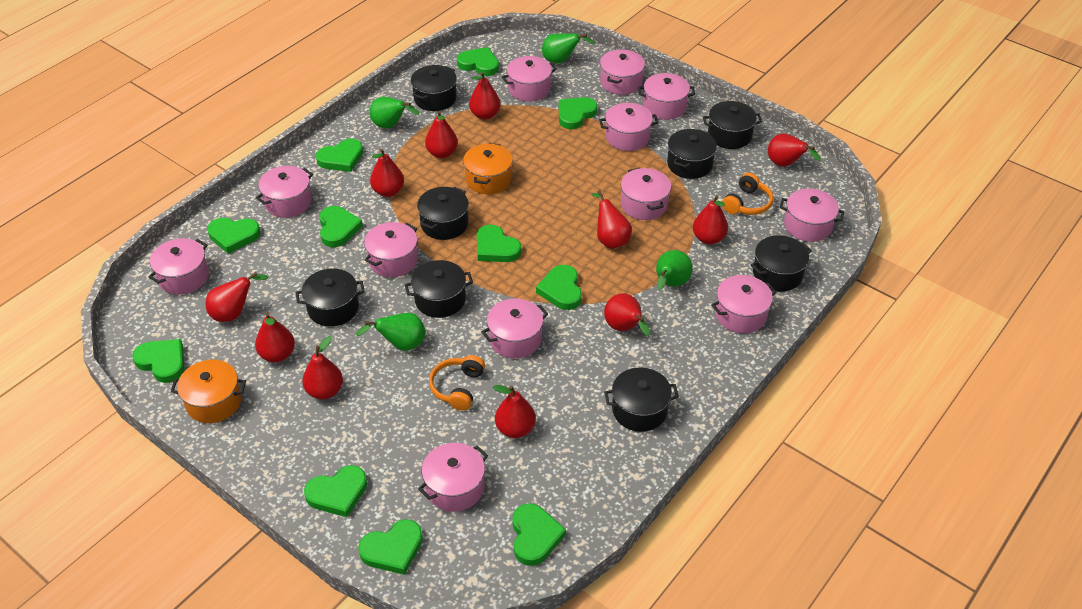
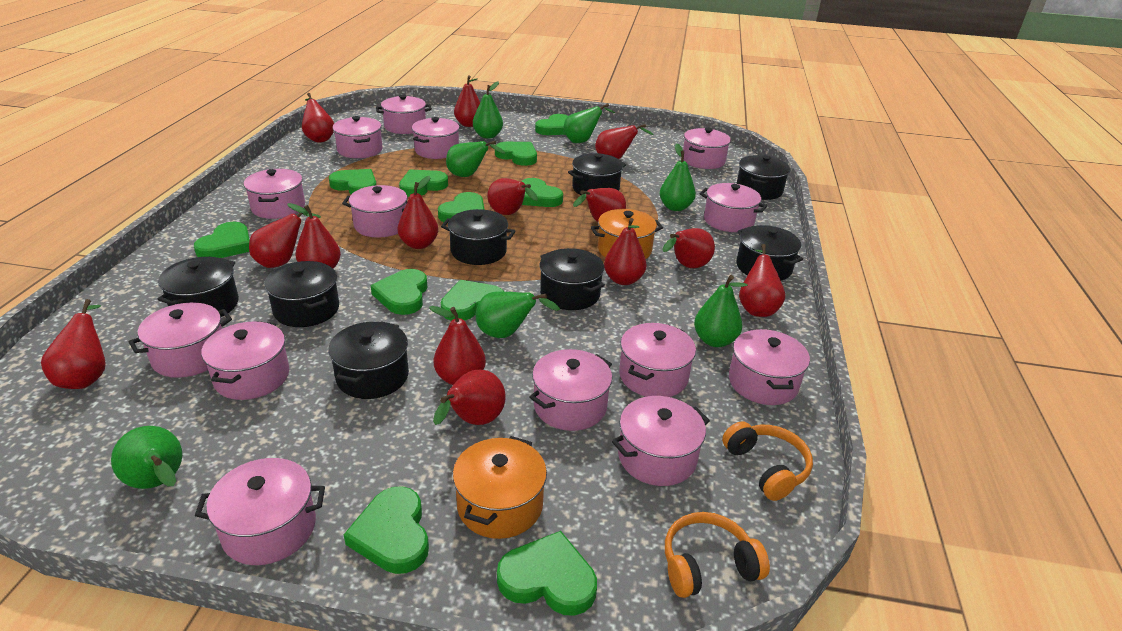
green pear: [356,313,425,351] [369,97,419,129] [542,33,595,63] [656,250,693,290] = 4 -> [111,426,182,489] [446,141,505,177] [473,81,503,138] [476,292,560,338] [563,103,615,143] [660,143,696,211] [694,275,748,347] = 7
pink pot: [148,238,209,295] [256,166,313,218] [364,222,418,277] [418,443,488,512] [482,299,548,358] [502,56,557,102] [599,103,658,151] [600,49,645,95] [621,167,671,220] [638,73,695,120] [711,275,777,333] [779,189,844,242] = 12 -> [129,302,232,378] [195,458,325,565] [201,321,289,400] [244,169,305,219] [332,116,383,158] [342,185,408,238] [376,95,432,134] [412,117,459,159] [530,349,612,431] [612,396,710,486] [619,323,696,397] [683,128,731,169] [700,183,767,232] [729,329,810,405] = 14
red pear: [206,272,269,322] [255,312,295,362] [302,336,343,399] [370,148,404,197] [425,110,458,158] [469,72,501,120] [493,385,536,438] [591,190,632,249] [604,293,650,336] [693,196,728,244] [768,133,821,167] = 11 -> [41,299,106,389] [249,213,321,268] [287,203,341,269] [302,93,334,143] [398,176,438,249] [429,306,486,385] [433,370,506,425] [454,75,480,127] [487,178,538,215] [573,188,626,222] [595,124,654,159] [604,218,647,285] [662,228,715,268] [739,244,785,317] = 14

